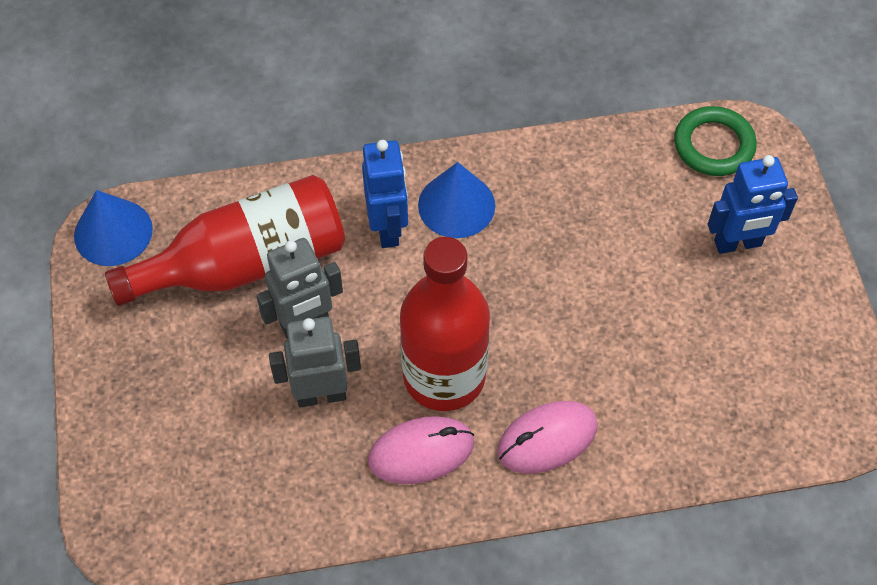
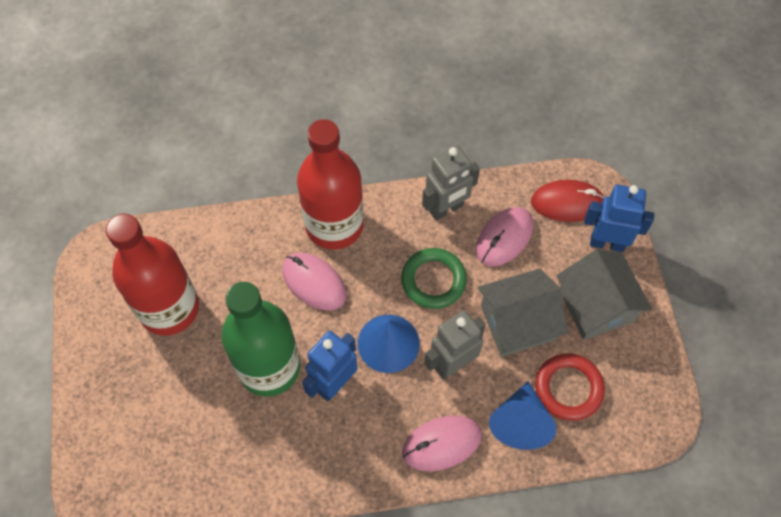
green bottle: none = 0 -> [221,282,300,397] = 1
grey house: none = 0 -> [478,269,568,357] [556,250,652,340] = 2
pink mouse: [368,416,474,484] [497,401,598,474] = 2 -> [282,253,347,310] [402,415,482,471] [476,207,533,266] = 3
red mouse: none = 0 -> [531,180,604,222] = 1
red ring: none = 0 -> [535,353,605,421] = 1

